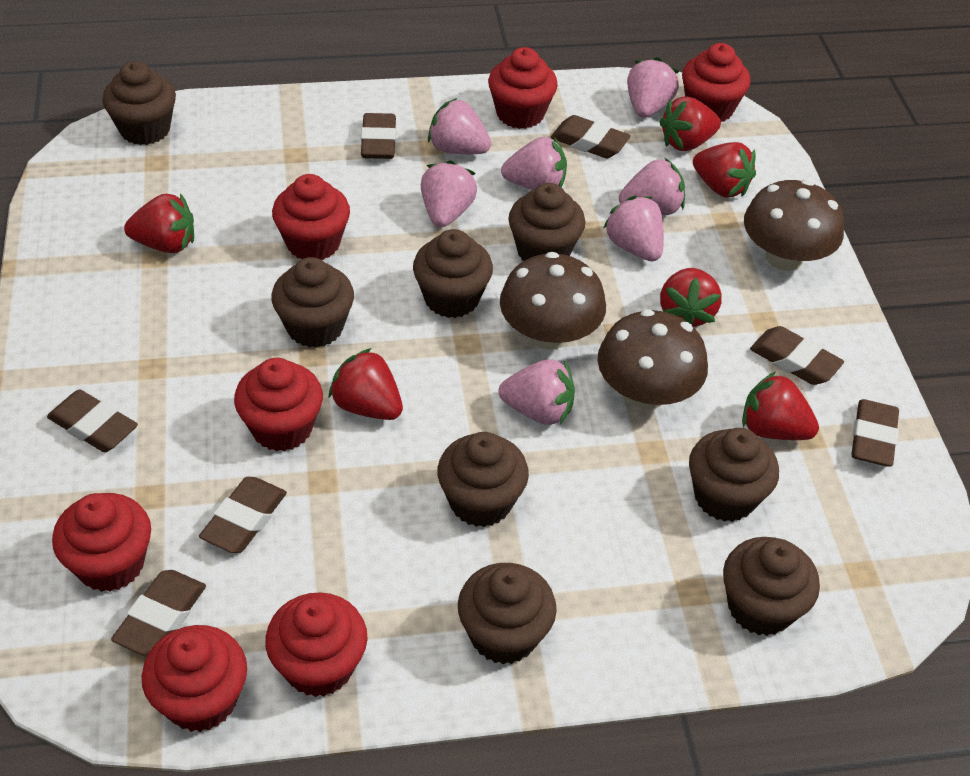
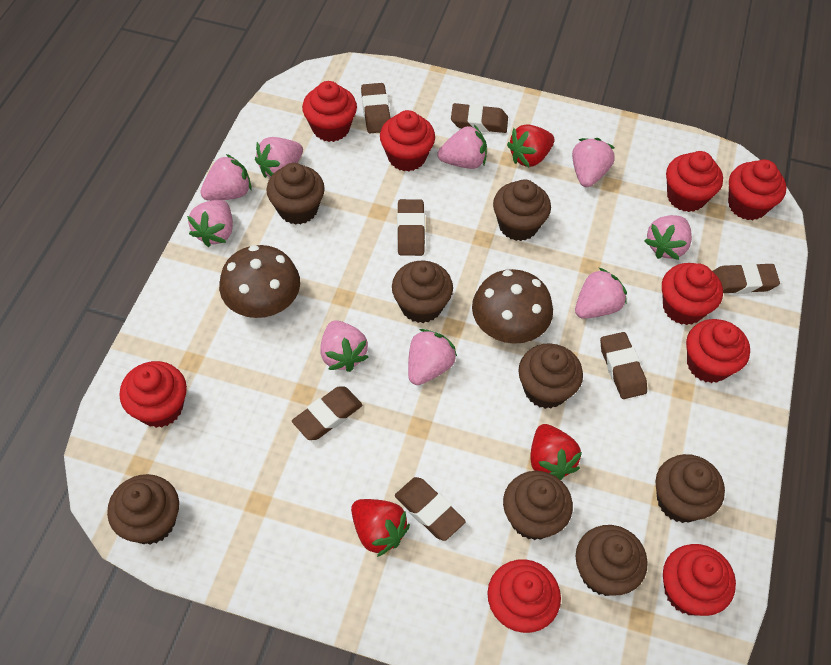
brown mushroom: [500,252,606,350] [598,309,708,409] [744,180,844,271] = 3 -> [219,245,300,318] [472,269,553,344] = 2
pink strawberry: [421,160,477,227] [428,98,491,154] [499,360,575,425] [501,137,567,190] [603,196,664,261] [619,158,685,215] [627,57,679,118] = 7 -> [187,200,233,247] [200,154,252,201] [255,137,303,178] [320,320,369,372] [408,329,457,385] [437,125,487,169] [572,138,615,187] [575,267,627,319] [645,215,692,260] = 9
red cupcake: [52,493,151,592] [142,625,247,732] [234,358,323,451] [265,592,367,697] [272,174,350,260] [488,47,558,129] [682,43,751,122] = 7 -> [119,361,187,428] [302,81,357,142] [380,110,435,171] [487,559,561,633] [662,263,723,325] [663,544,736,616] [666,151,723,212] [686,319,750,383] [728,159,787,220] = 9
red strawberry: [124,193,194,253] [328,348,403,420] [659,96,721,151] [660,268,722,327] [693,142,756,198] [742,371,819,440] = 6 -> [351,499,410,557] [507,124,554,167] [530,424,582,480] = 3

